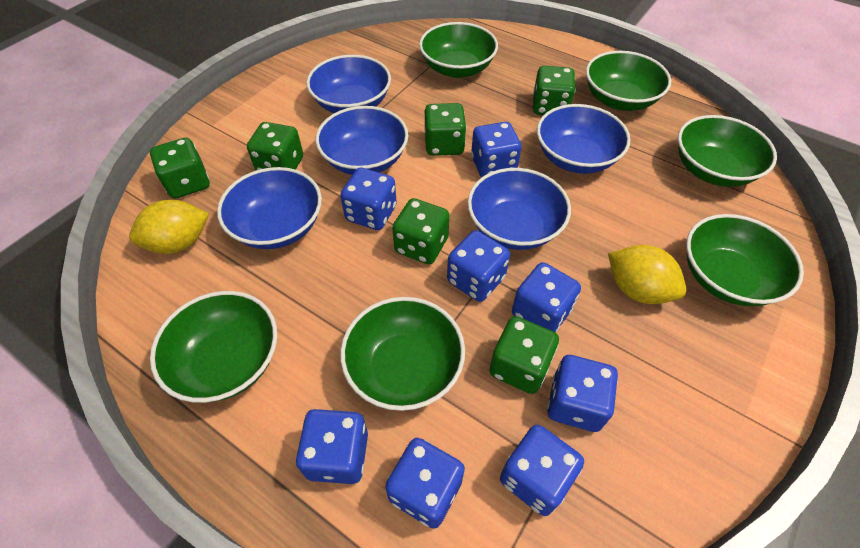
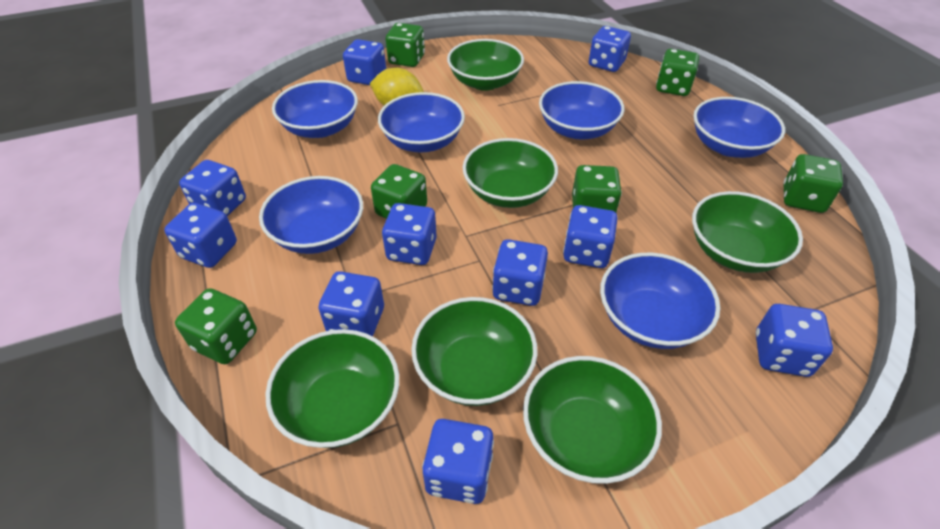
blue bowl: [217,167,322,249] [306,55,391,113] [315,106,408,175] [468,168,571,250] [537,104,631,174] = 5 -> [259,176,363,254] [272,80,358,138] [378,92,465,153] [539,81,624,139] [600,253,720,349] [693,97,785,158] = 6
blue dice: [296,409,368,484] [340,168,397,230] [385,438,465,529] [447,230,510,302] [471,122,521,177] [500,425,584,516] [512,262,581,333] [547,355,618,432] = 8 -> [164,203,237,268] [179,160,246,216] [318,271,384,336] [343,39,386,85] [382,203,437,265] [422,419,494,504] [492,239,548,306] [563,205,617,268] [589,26,631,72] [756,304,833,377] = 10
yellow lemon: [129,200,209,254] [608,245,686,304] = 2 -> [370,68,424,106] = 1

